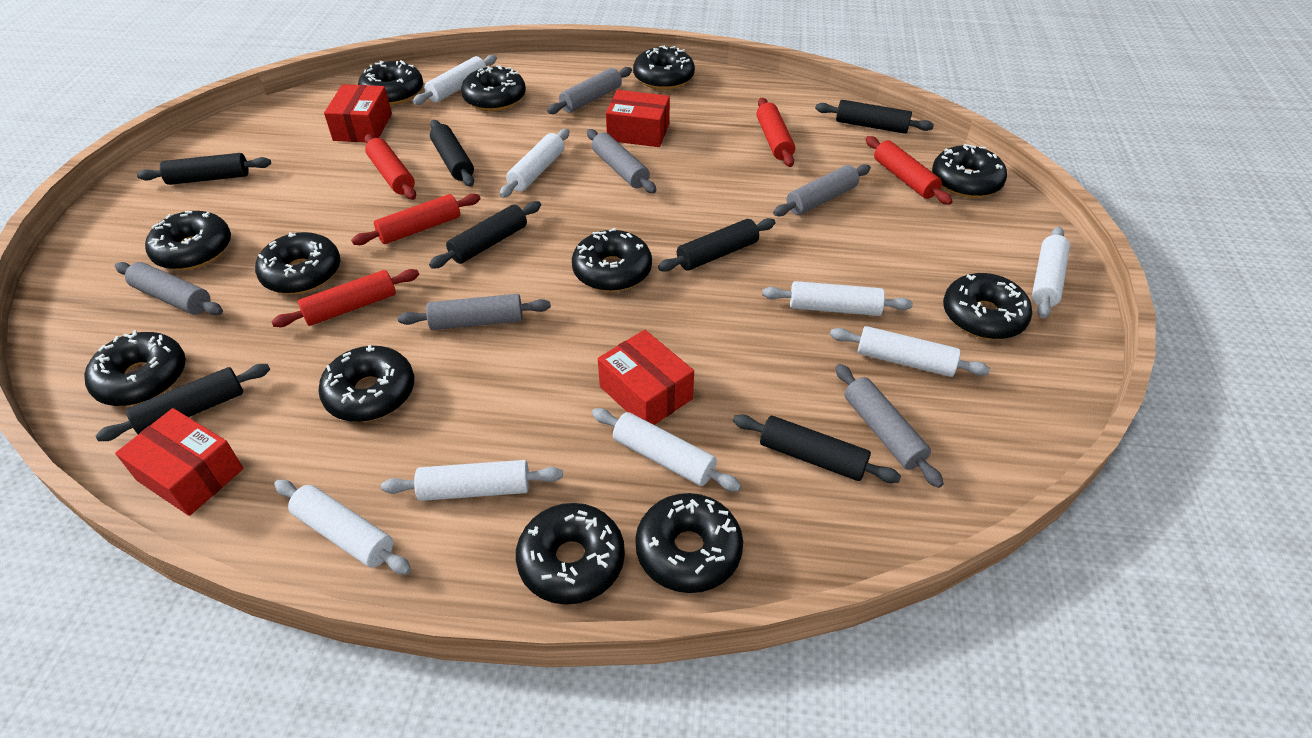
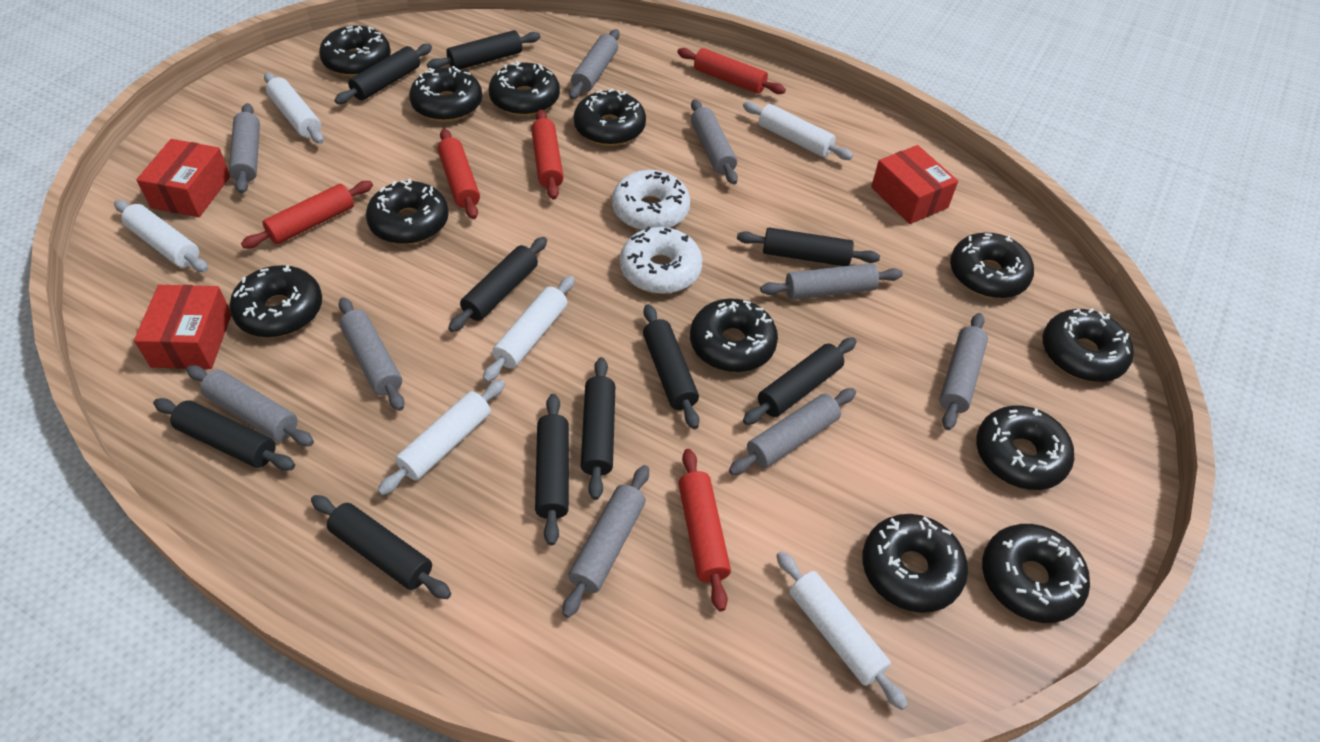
black rolling pin: [95,364,270,441] [137,153,271,185] [429,201,541,268] [430,120,474,187] [658,218,776,272] [733,414,901,483] [815,100,934,134] = 7 -> [153,398,295,471] [311,495,451,599] [334,44,432,104] [427,30,540,69] [448,237,547,332] [535,394,569,545] [581,357,615,500] [643,304,699,429] [737,228,880,266] [743,337,857,425] = 10
grey rolling pin: [115,262,223,315] [398,294,551,330] [547,67,632,114] [587,129,656,193] [773,164,871,216] [835,364,944,488] = 6 -> [186,365,314,446] [229,103,260,194] [339,297,404,411] [562,465,649,618] [569,29,619,99] [691,99,738,185] [729,388,856,475] [760,263,903,300] [939,313,988,430] = 9
red box: [115,408,244,516] [324,84,392,142] [598,330,694,425] [606,90,670,147] = 4 -> [134,285,231,369] [136,139,231,217] [871,145,958,224] = 3
white donut: none = 0 -> [612,170,690,230] [620,227,703,294] = 2
white rolling pin: [274,480,411,575] [381,460,563,501] [413,55,497,105] [500,129,569,198] [592,408,742,491] [762,281,913,316] [830,326,990,377] [1032,227,1070,319] = 8 -> [114,200,208,272] [264,73,324,144] [378,380,505,495] [483,276,575,382] [743,102,853,160] [776,551,908,710] = 6

